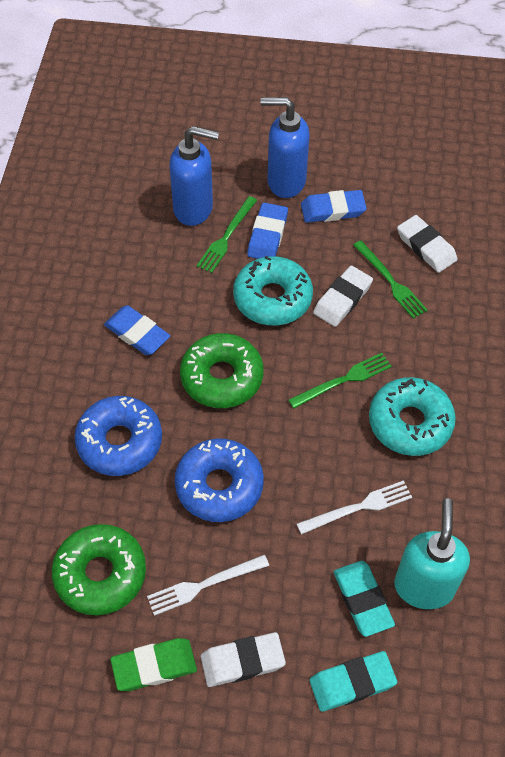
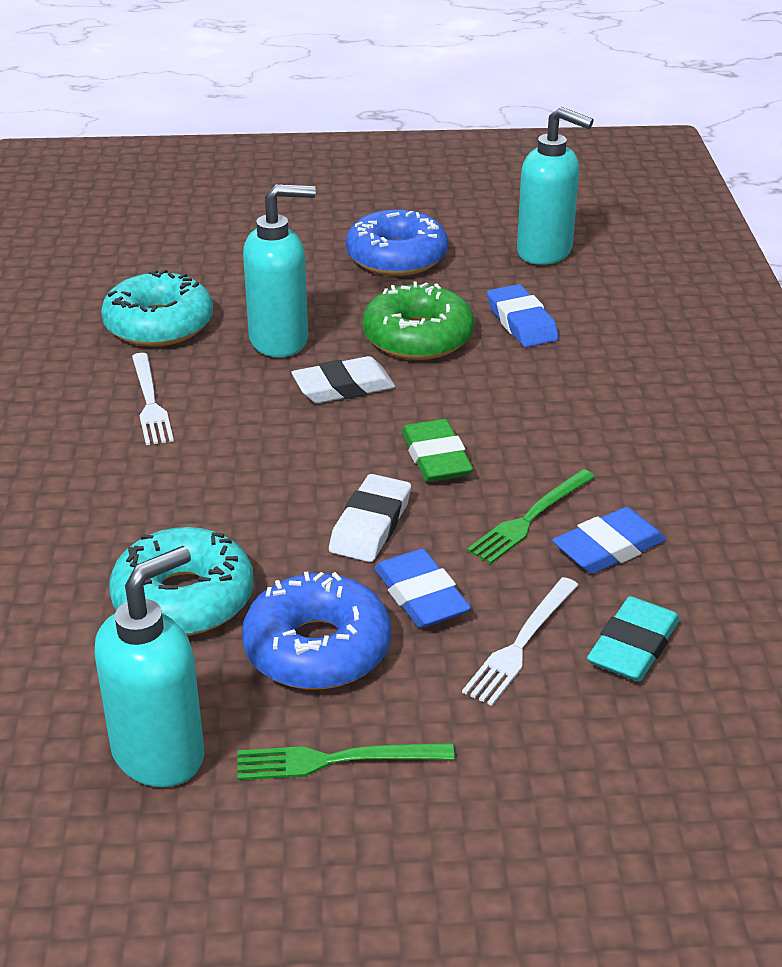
blue soap dispenser: [169,126,219,226] [261,97,310,198] = 2 -> none = 0
green donut: [52,524,146,615] [180,333,264,408] = 2 -> [362,282,474,360] = 1
green fork: [197,196,257,273] [288,353,392,408] [353,241,428,319] = 3 -> [237,743,455,780] [467,469,595,564] = 2
turquoise eraser: [309,651,397,712] [334,561,395,637] = 2 -> [587,596,680,681] = 1
turquoise soap dispenser: [394,498,470,609] = 1 -> [94,546,204,787] [243,184,316,357] [517,107,594,265] = 3
white eraser: [201,632,286,687] [313,266,373,327] [397,215,458,273] = 3 -> [291,356,395,403] [329,474,411,562] = 2

